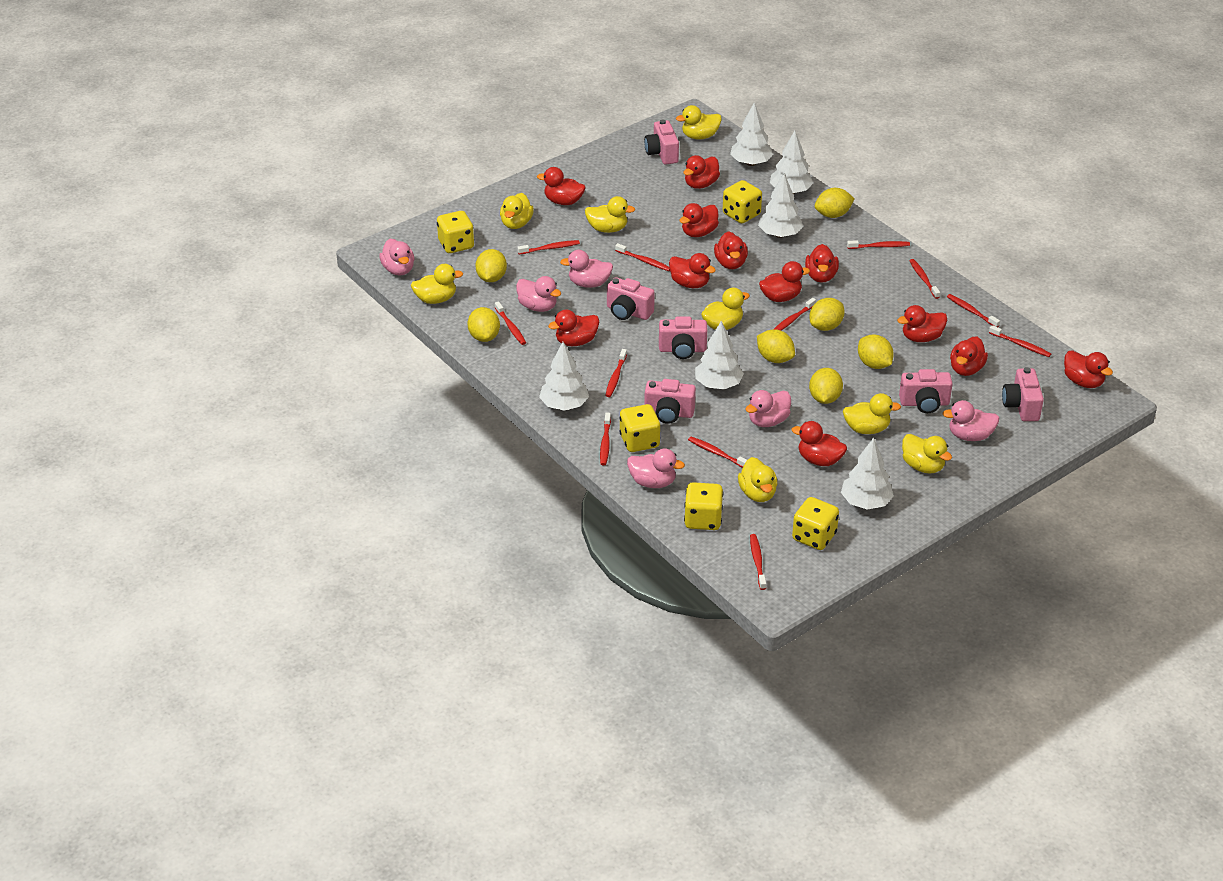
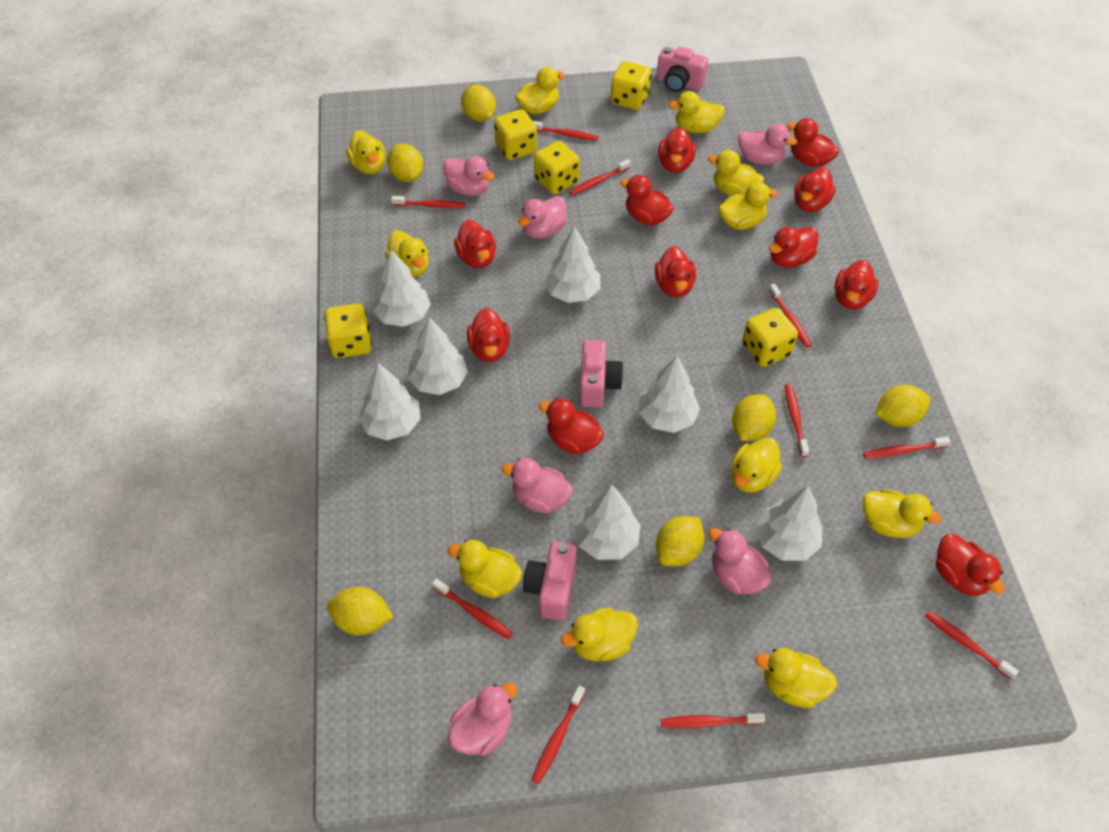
pink camera: [607,277,655,320] [644,119,679,165] [644,379,696,424] [659,316,707,359] [899,369,953,413] [1002,367,1044,421] = 6 -> [523,541,577,621] [580,340,624,408] [657,47,708,92] = 3
red duck: [537,167,585,205] [548,310,599,346] [669,253,716,288] [679,203,719,237] [683,155,720,189] [714,231,748,269] [759,261,810,302] [792,421,847,466] [805,244,839,283] [897,305,947,342] [950,337,988,376] [1064,350,1113,388] = 12 -> [454,220,496,268] [467,308,510,362] [539,398,604,454] [620,175,674,225] [655,246,696,297] [658,127,696,173] [769,227,818,268] [787,118,839,168] [794,168,836,212] [835,260,878,310] [936,534,1004,596] = 11
red toothbrush: [495,302,526,345] [517,240,580,255] [600,413,611,465] [605,349,627,397] [615,243,670,271] [688,437,747,468] [750,534,766,590] [774,298,816,331] [847,240,910,249] [909,259,940,299] [947,294,1000,327] [989,325,1051,357] = 12 -> [391,196,466,208] [432,579,513,640] [531,686,585,784] [533,121,599,141] [569,159,631,196] [661,713,765,728] [769,283,812,348] [785,384,809,457] [863,437,951,459] [925,611,1019,680] = 10
white tree: [539,342,589,411] [695,321,744,389] [730,102,773,166] [758,173,803,238] [770,131,813,194] [841,437,894,510] = 6 -> [358,363,421,440] [373,250,431,327] [407,318,468,395] [544,226,600,303] [574,484,641,560] [639,356,700,433] [756,485,822,561] = 7
yellow duck: [411,264,463,304] [500,193,534,229] [585,196,635,233] [676,105,722,139] [701,288,750,330] [738,457,777,502] [843,393,901,434] [902,434,952,474] = 8 -> [346,130,386,174] [385,230,429,277] [448,540,522,598] [515,67,565,114] [561,607,638,661] [668,91,725,133] [708,150,764,196] [718,182,778,230] [731,437,782,493] [755,648,837,708] [863,489,942,538] = 11
yellow lemon: [468,307,500,342] [475,249,507,282] [757,329,795,363] [809,298,845,331] [809,368,843,404] [815,188,855,218] [858,335,894,369] = 7 -> [327,587,393,635] [387,143,423,182] [461,85,496,121] [656,516,705,566] [732,394,776,441] [875,385,930,427] = 6

